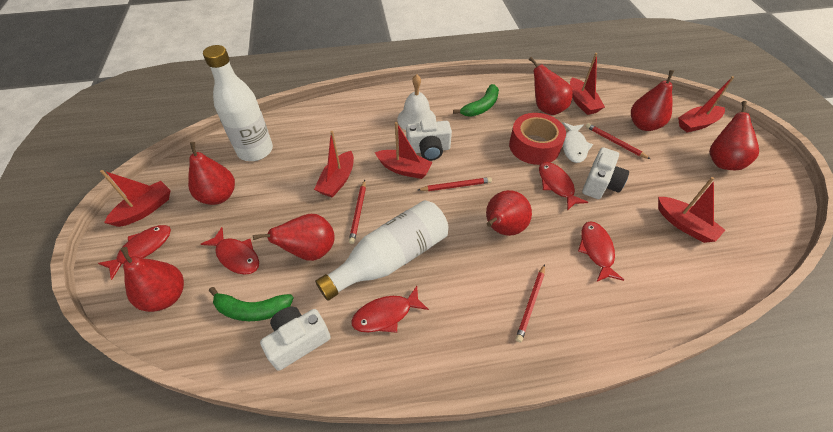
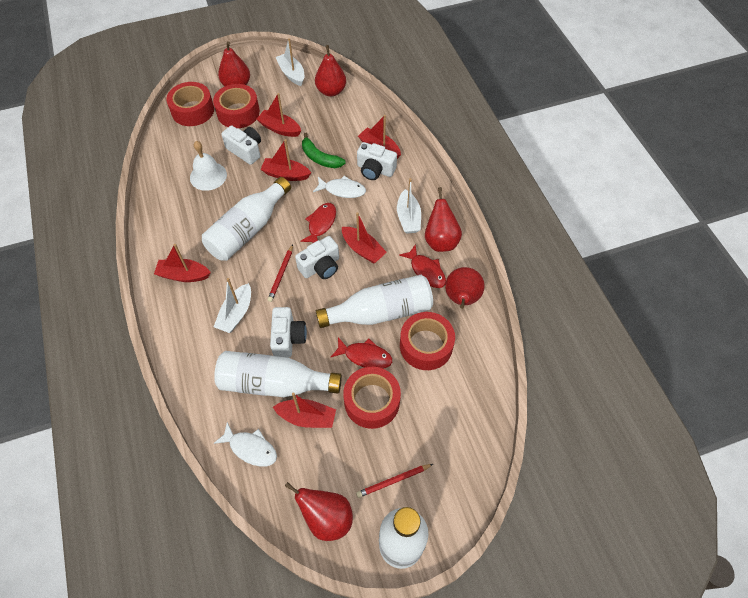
green banana: [209,287,293,321] [453,84,499,117] = 2 -> [302,133,346,168] = 1
red fish: [98,225,171,280] [201,227,259,275] [351,286,429,333] [539,162,588,211] [578,221,624,282] = 5 -> [300,203,336,243] [331,337,392,369] [399,244,446,288] = 3
red pear: [121,247,184,312] [188,142,235,205] [253,214,335,261] [486,190,532,236] [529,57,573,115] [631,70,674,131] [709,101,759,170] = 7 -> [218,41,250,86] [285,482,353,541] [315,45,346,96] [425,187,462,252] [445,267,485,309] = 5
red pencil: [349,180,366,244] [418,177,492,191] [515,264,545,342] [586,123,650,159] = 4 -> [267,244,293,302] [356,464,433,498] = 2
red tape: [509,113,566,165] = 1 -> [166,82,214,126] [213,84,260,128] [343,367,401,429] [400,312,455,370] = 4
white boat: none = 0 -> [214,278,251,333] [276,38,304,86] [397,178,421,234] = 3
white bottle: [203,45,273,161] [315,200,449,301] = 2 -> [202,177,291,261] [214,351,342,397] [316,275,433,328] [379,507,428,569] = 4
white camera: [260,307,331,371] [406,119,452,161] [582,147,629,199] = 3 -> [221,125,261,165] [270,307,307,358] [295,236,339,279] [357,142,397,180] = 4
white fish: [562,122,593,163] = 1 -> [213,422,277,467] [313,176,366,198] = 2

